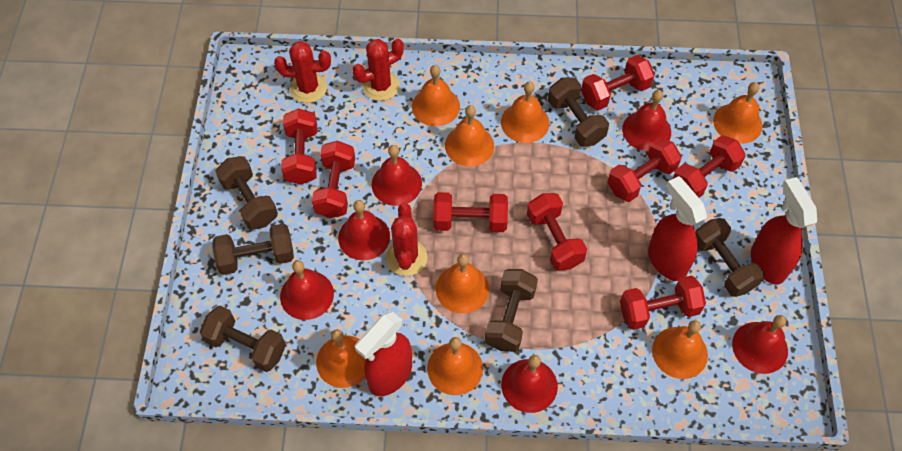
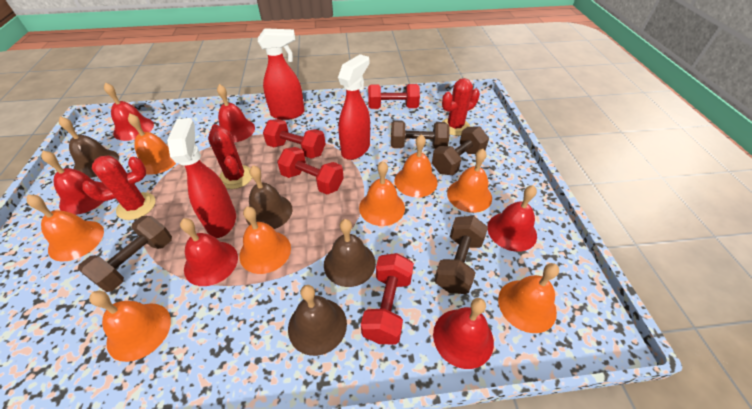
brown bell: none = 0 -> [59,117,119,178] [246,165,293,229] [288,285,347,356] [324,219,376,287] = 4
brown dumbbell: [200,306,286,372] [212,223,294,275] [215,156,278,230] [485,269,538,352] [548,77,609,146] [695,218,765,297] = 6 -> [78,216,172,292] [391,120,450,149] [432,126,489,175] [434,216,488,294] = 4
red dumbbell: [281,108,317,185] [312,141,355,218] [433,192,508,232] [527,193,587,271] [581,55,655,110] [607,137,682,202] [620,275,706,330] [673,135,746,198] = 8 -> [263,119,325,159] [277,147,344,194] [361,253,414,344] [368,84,420,109] = 4

